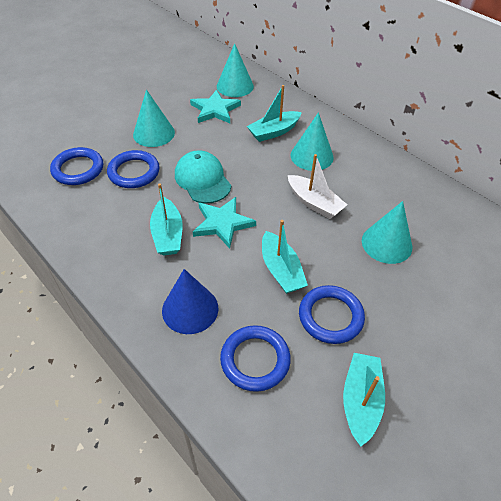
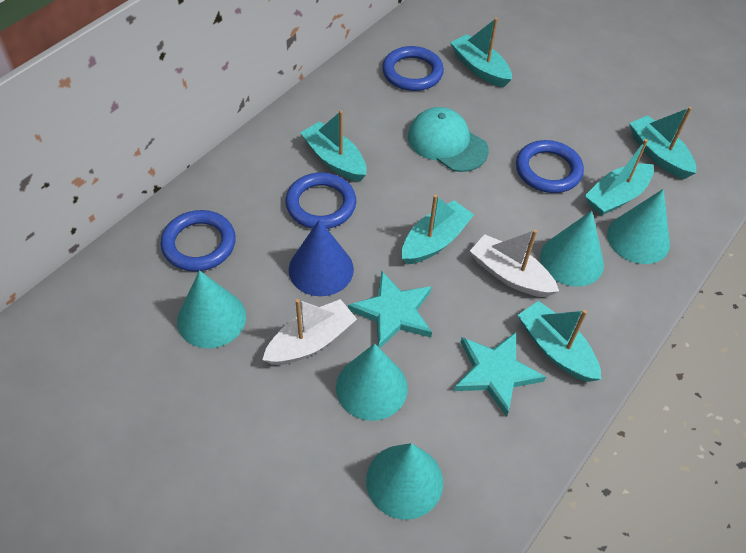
turquoise boat: [150,183,183,256] [247,85,302,142] [262,220,308,294] [343,353,385,446] = 4 -> [300,110,366,182] [402,194,474,264] [450,18,512,87] [518,301,601,382] [585,139,654,216] [629,107,696,179] = 6
turquoise cone: [133,90,175,147] [217,43,254,97] [291,112,334,171] [362,201,412,264] = 4 -> [177,270,246,348] [336,343,408,421] [366,443,443,519] [540,211,604,287] [607,189,670,264] = 5
white boat: [288,154,347,219] = 1 -> [263,299,357,365] [470,229,559,297] = 2

